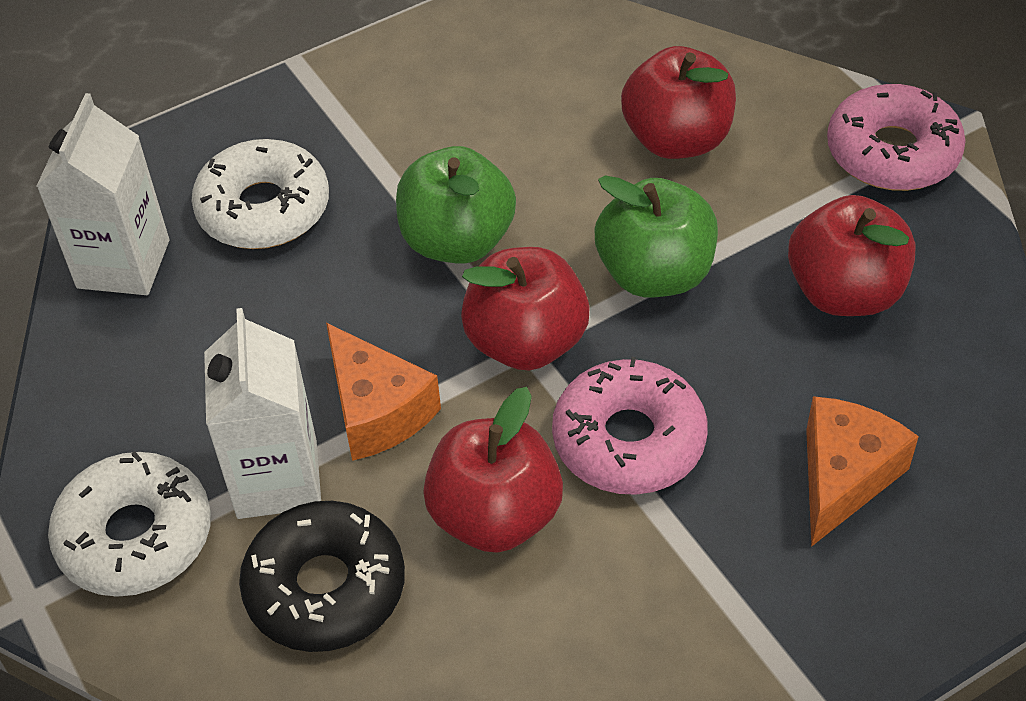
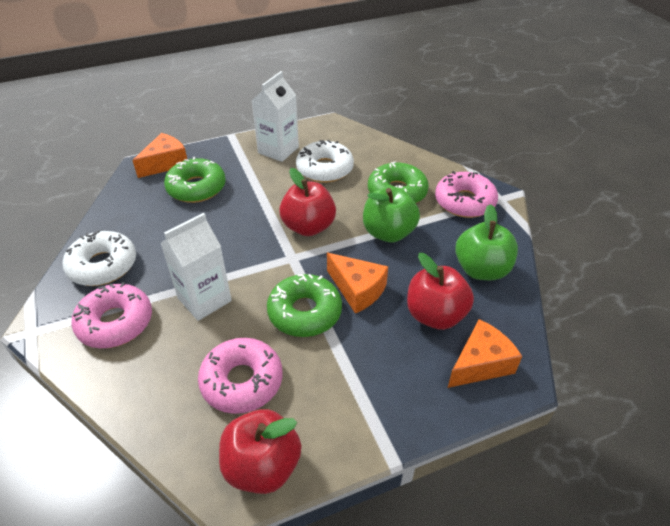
black donut: [239,501,405,652] = 1 -> none = 0
green donut: none = 0 -> [164,157,226,203] [267,274,342,337] [368,162,429,203] = 3
orange cheese: [326,323,441,461] [806,396,919,547] = 2 -> [132,133,187,178] [327,253,388,314] [448,319,522,388] = 3
pink donut: [552,357,707,495] [827,84,966,191] = 2 -> [71,282,152,348] [198,338,282,414] [435,171,498,218] = 3
red apple: [423,387,563,553] [461,247,590,370] [621,46,736,159] [788,195,916,316] = 4 -> [219,409,301,494] [279,168,336,236] [407,253,474,330] = 3

